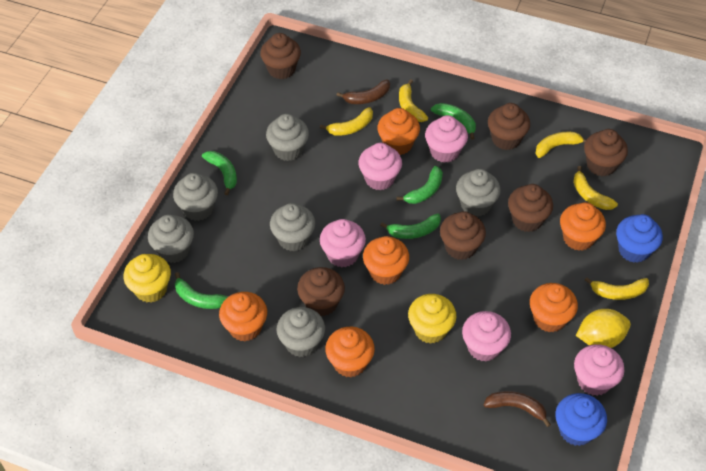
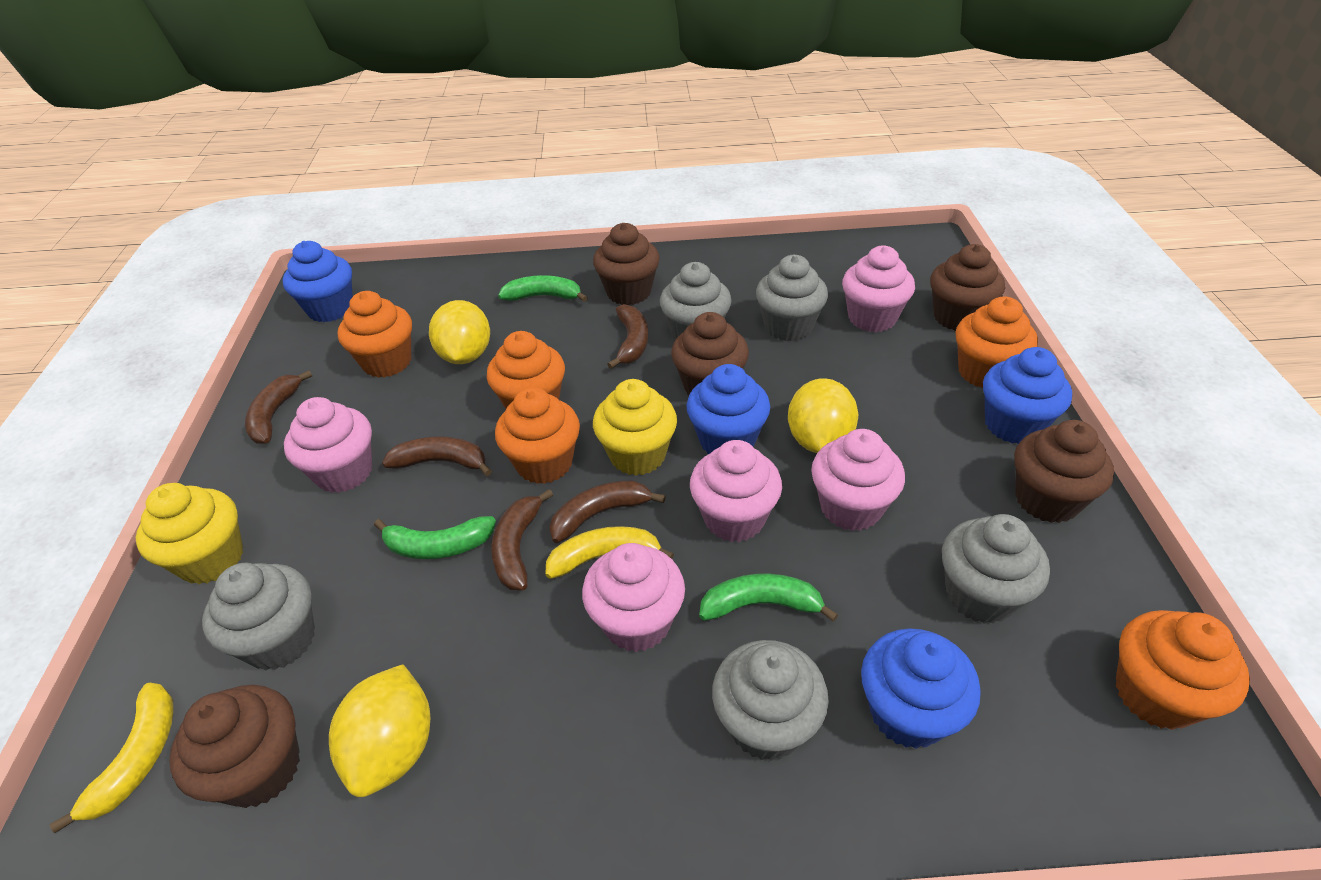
blue cupcake: [555,393,607,446] [616,214,663,263] = 2 -> [283,241,353,322] [686,364,770,454] [861,628,981,749] [983,347,1072,444] = 4
brown banana: [337,79,390,104] [483,391,551,427] = 2 -> [245,370,312,444] [382,436,492,476] [491,489,553,590] [549,481,666,543] [607,304,648,369] = 5
brown cupcake: [260,33,301,79] [297,267,345,316] [440,211,486,260] [488,103,530,150] [508,184,553,232] [584,129,628,176] = 6 -> [169,685,300,808] [593,223,660,305] [671,312,749,395] [930,244,1005,331] [1014,420,1114,523] = 5
green banana: [175,272,228,309] [202,151,237,195] [380,213,441,239] [396,166,443,204] [431,103,476,140] = 5 -> [374,516,496,559] [498,275,588,302] [699,574,838,622] = 3
grey cupcake: [148,214,194,263] [173,173,218,221] [266,114,309,161] [270,203,315,251] [277,307,325,357] [456,169,501,217] = 6 -> [202,563,315,671] [660,262,731,341] [712,640,829,761] [756,255,828,342] [942,514,1050,624] = 5
orange cupcake: [219,292,267,342] [325,327,375,377] [363,236,409,285] [377,108,420,155] [530,283,578,332] [560,202,606,251] = 6 -> [338,291,412,378] [487,331,565,409] [495,387,580,484] [955,296,1038,388] [1116,610,1250,730] = 5
yellow banana: [320,107,373,136] [399,79,428,122] [535,132,586,158] [573,166,618,210] [585,277,649,300] = 5 -> [50,683,174,833] [545,526,674,579] = 2
yellow lemon: [576,309,631,348] = 1 -> [329,664,430,797] [429,300,490,364] [788,378,858,453] = 3

